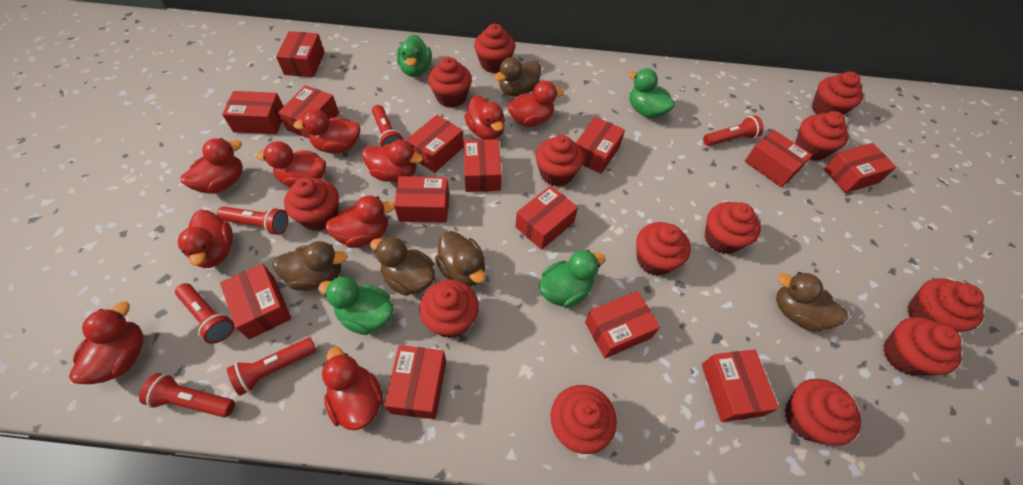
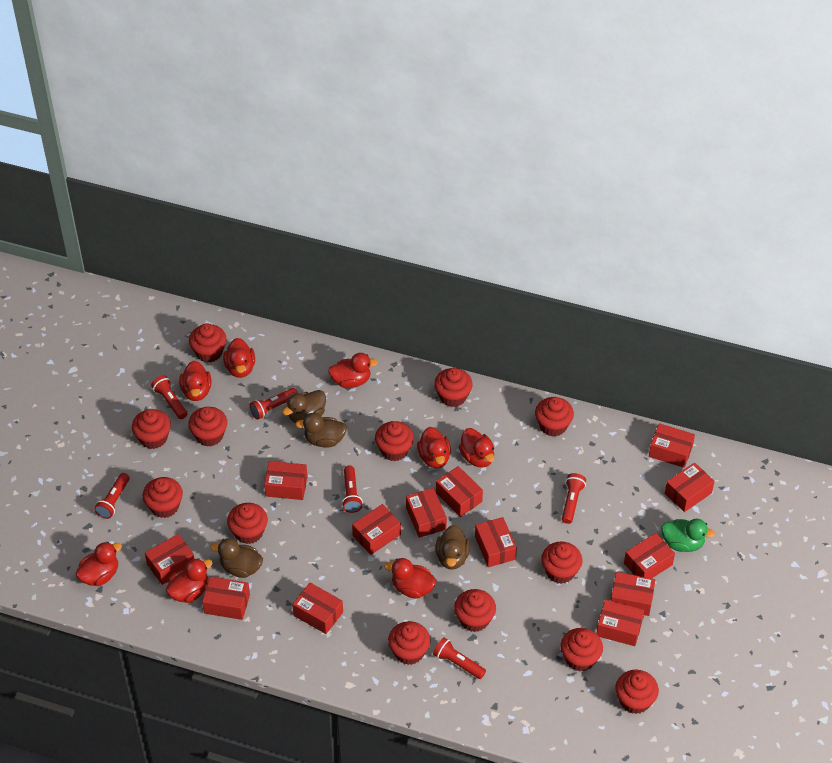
brown duck: [273,241,347,291] [370,236,435,296] [435,231,485,287] [494,57,541,97] [776,272,849,332] = 5 -> [211,538,263,578] [282,390,326,423] [295,413,347,448] [436,525,470,570] = 4
green duck: [318,277,394,335] [396,34,432,77] [539,250,605,308] [628,68,675,118] = 4 -> [661,519,715,552] = 1
red box: [220,264,291,339] [222,91,284,134] [276,31,324,77] [278,85,339,139] [384,345,446,419] [395,176,449,223] [406,115,463,173] [463,139,502,192] [515,185,578,250] [576,117,625,174] [585,291,660,358] [702,350,779,422] [745,130,812,187] [824,143,896,193] = 14 -> [145,534,195,585] [202,576,250,620] [264,461,307,500] [292,583,343,634] [352,504,401,555] [406,488,447,538] [436,466,483,517] [475,517,517,567] [596,600,644,646] [611,572,655,616] [624,533,675,578] [649,423,695,468] [665,463,715,512] = 13
red duck: [69,302,144,384] [178,209,233,268] [181,138,243,194] [256,141,326,187] [293,109,361,154] [322,347,383,431] [325,195,395,248] [362,140,423,182] [464,95,505,140] [507,81,564,127] = 10 -> [76,542,122,586] [166,558,212,603] [179,361,211,401] [223,338,255,378] [328,353,378,388] [384,558,436,599] [417,427,451,468] [459,428,495,468] = 8

